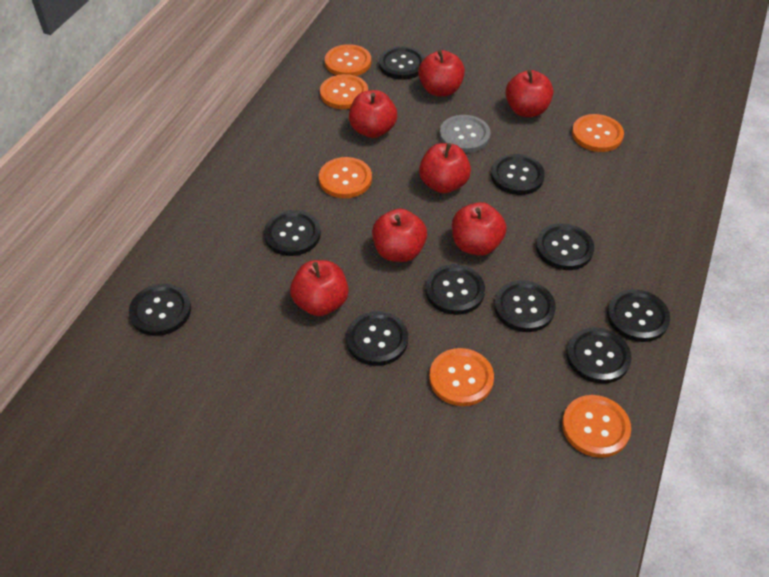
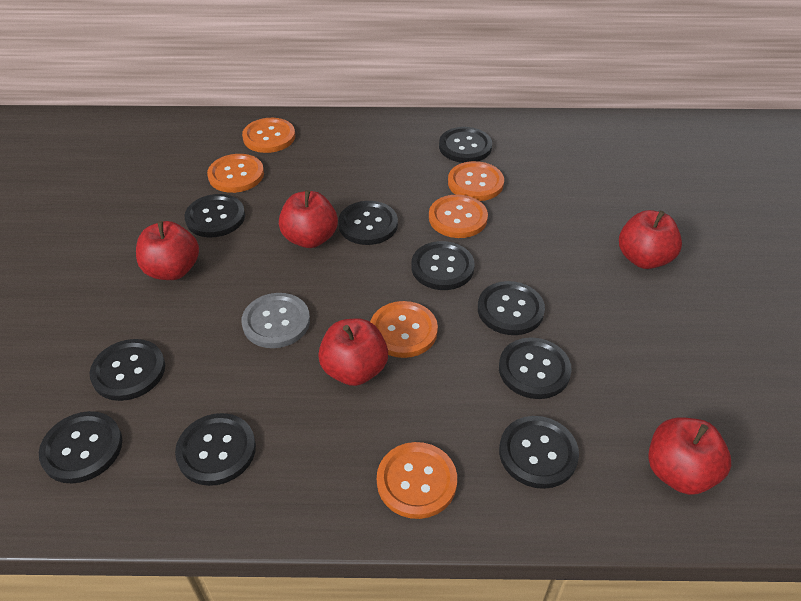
red apple: [290,260,349,316] [349,90,397,138] [372,209,427,262] [418,50,465,97] [419,143,471,193] [452,202,506,256] [505,70,553,117] = 7 -> [136,221,199,280] [279,190,338,248] [318,318,388,386] [619,210,682,269] [648,417,731,495] = 5

